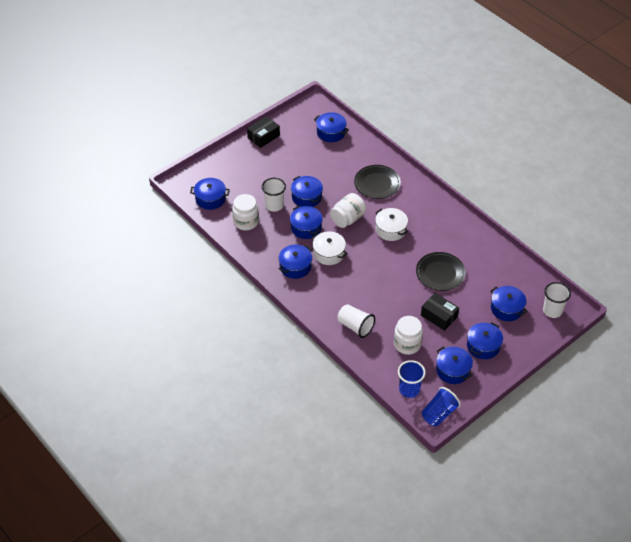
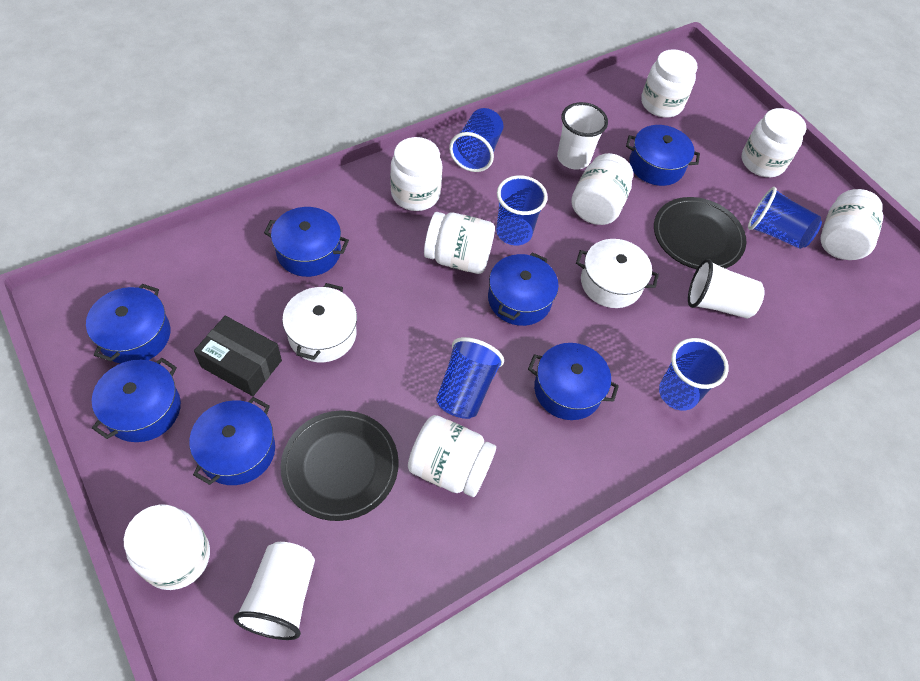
black box: [247,116,280,148] [421,293,459,331] = 2 -> [194,316,282,396] = 1
blue cup: [398,360,426,398] [422,387,461,426] = 2 -> [436,337,504,419] [449,108,503,172] [496,175,548,245] [659,338,729,411] [748,187,822,249] = 5
blue pot: [190,178,230,210] [278,245,312,279] [290,206,323,239] [291,176,323,207] [314,112,349,142] [436,347,473,384] [467,322,503,359] [490,286,527,321] = 8 -> [86,284,170,364] [92,358,181,442] [189,397,275,485] [264,207,349,277] [488,252,559,326] [528,343,619,420] [626,125,700,186] = 7
white jar: [232,194,259,230] [330,193,366,228] [394,316,423,355] = 3 -> [124,504,210,590] [390,137,443,211] [408,415,496,497] [424,212,495,274] [572,153,633,225] [641,49,698,117] [742,108,806,177] [821,189,883,260] = 8

